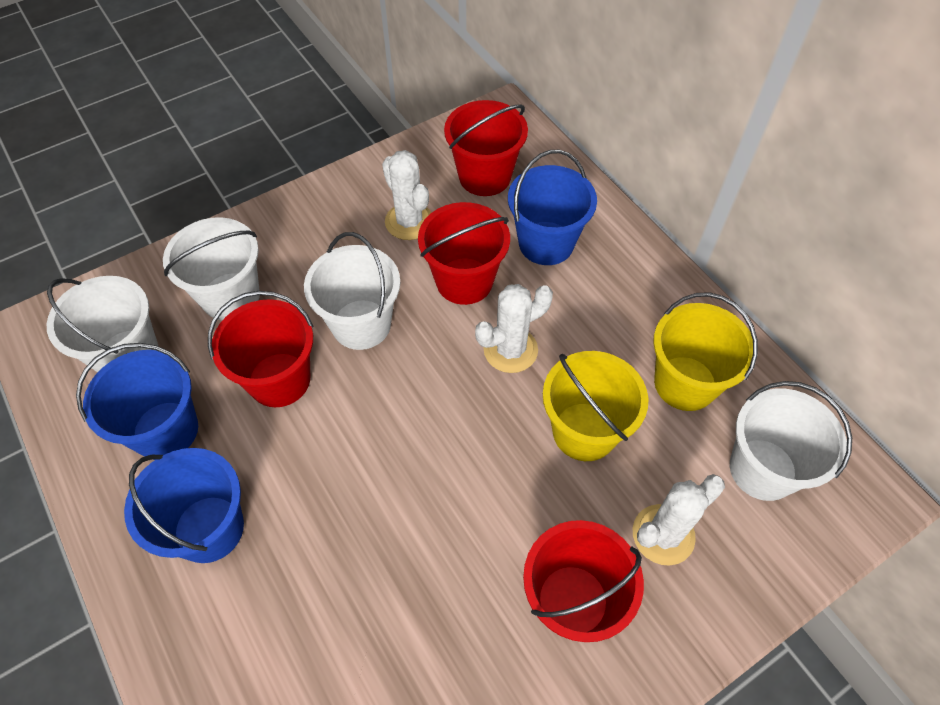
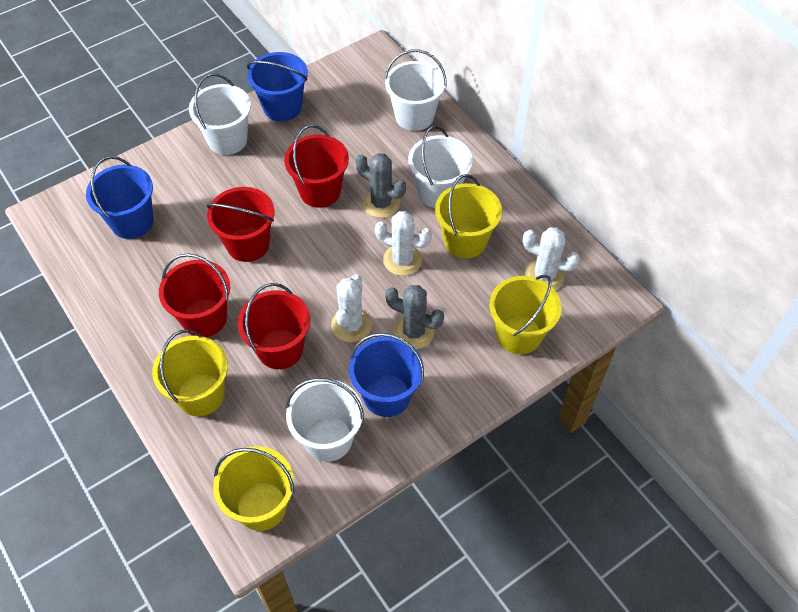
grey cactus: none = 0 -> [356,153,406,218] [385,285,444,349] = 2
yellow bucket: [543,351,648,461] [653,292,758,411] = 2 -> [152,330,228,416] [213,446,294,531] [435,174,502,258] [490,275,561,354] = 4

